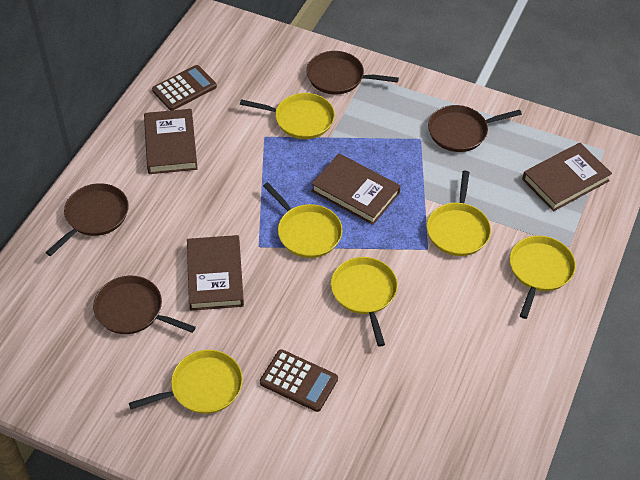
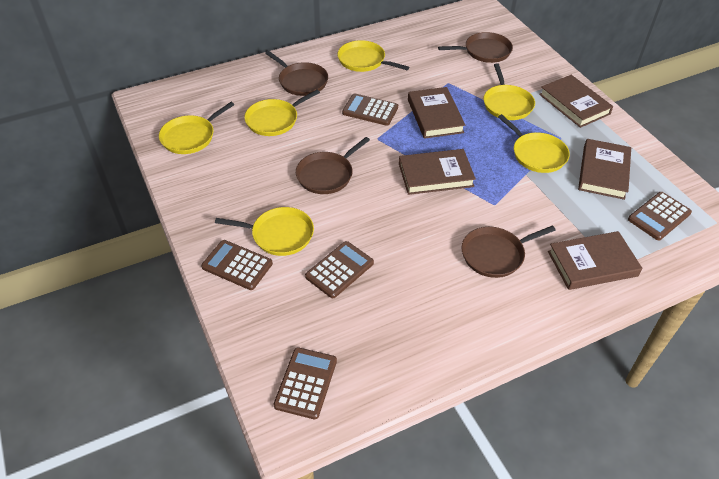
brown book: [144,109,198,174] [187,235,244,311] [311,153,401,225] [522,143,612,211] = 4 -> [399,149,476,195] [408,87,465,139] [539,75,613,128] [548,231,643,290] [578,139,631,200] = 5
brown calculator: [152,65,217,110] [260,349,338,412] = 2 -> [201,240,273,290] [273,347,337,419] [305,241,374,298] [342,93,398,126] [628,192,692,240] = 5

